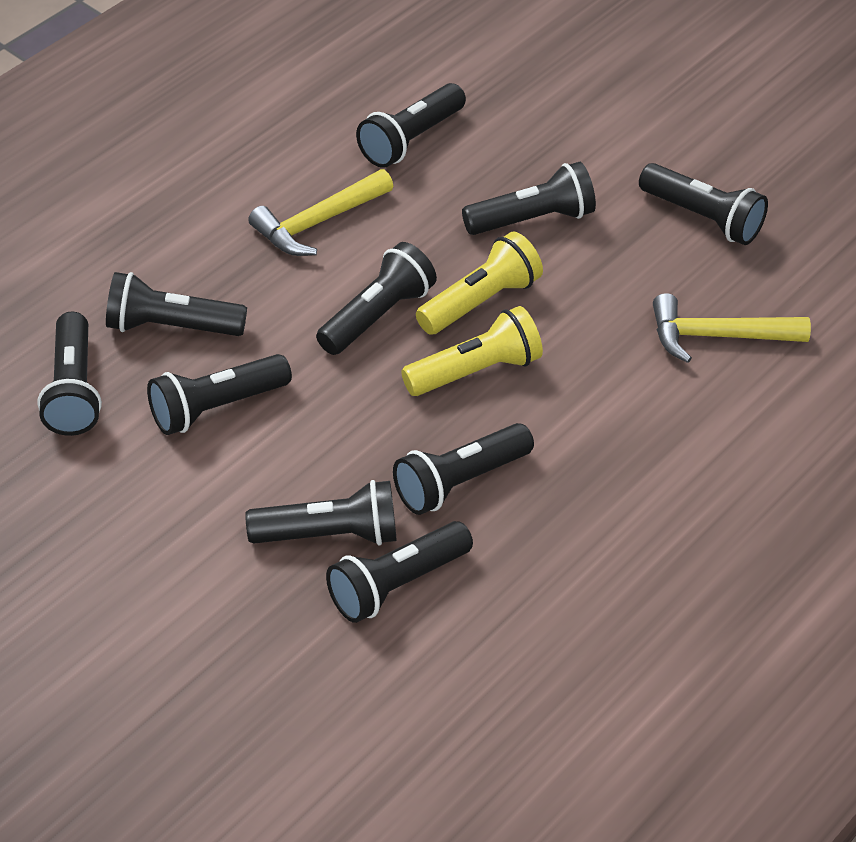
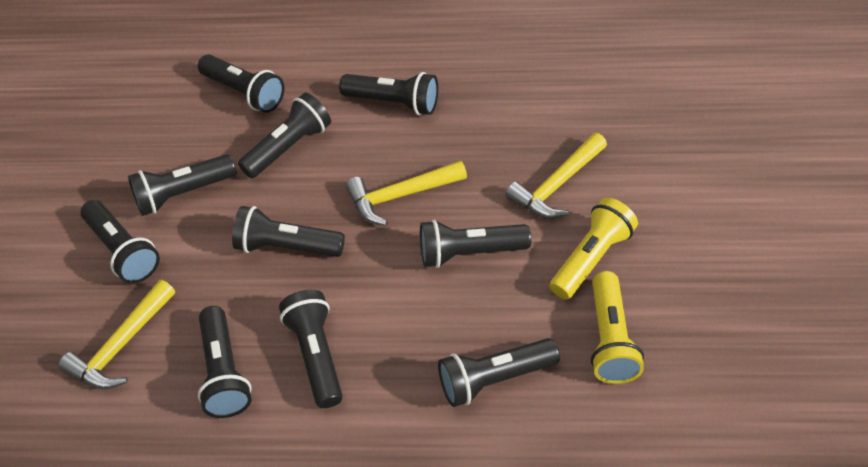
yellow hammer: [248,169,394,256] [653,293,811,363] = 2 -> [59,280,175,389] [345,161,467,226] [506,133,607,219] = 3

